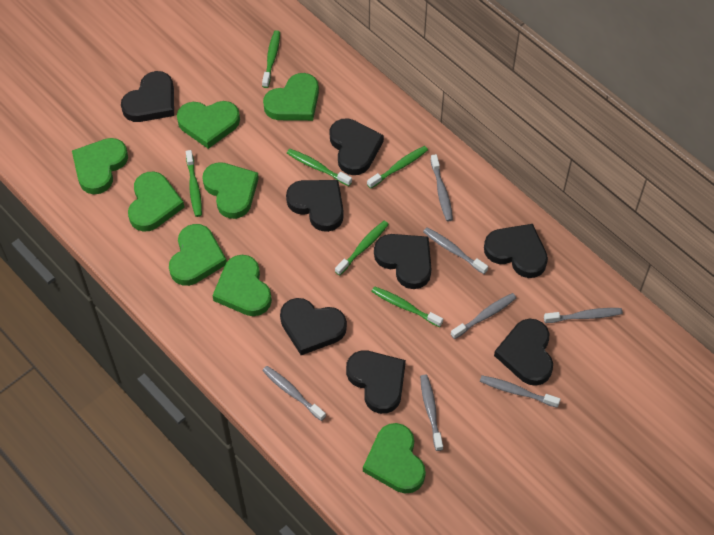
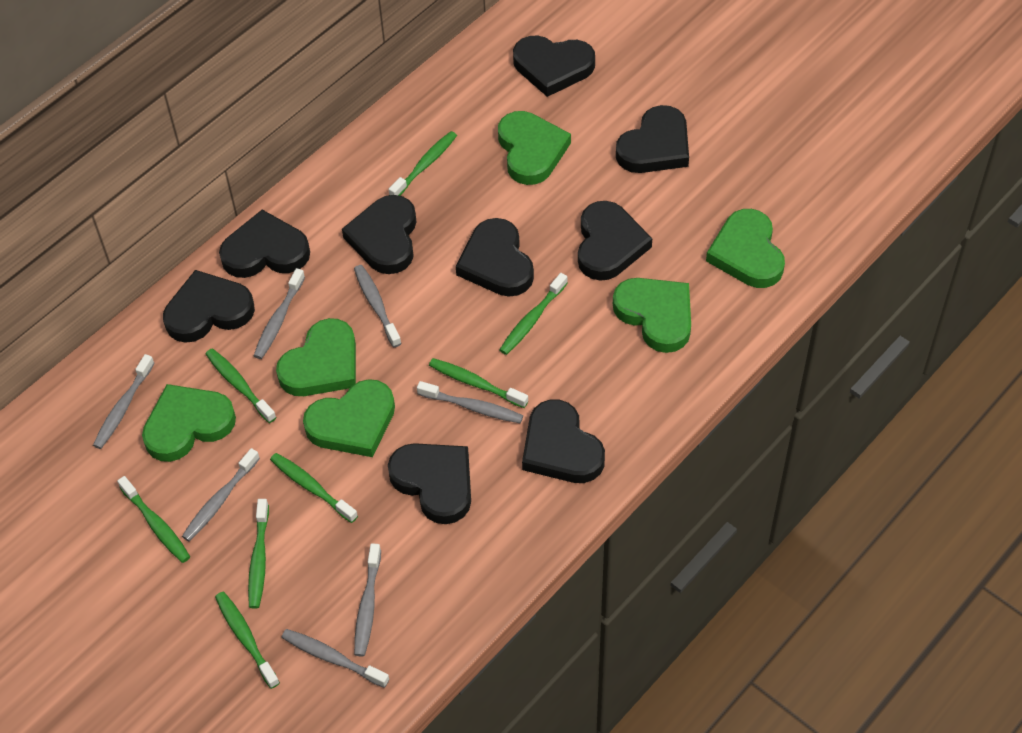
black heart: [121,71,174,122] [280,298,347,355] [286,180,344,232] [329,118,384,175] [346,351,406,414] [374,234,431,289] [484,224,548,278] [494,319,553,386] = 8 -> [163,270,255,343] [219,210,310,278] [342,195,417,274] [388,443,471,524] [456,218,534,297] [513,35,595,97] [522,400,605,483] [578,201,652,281] [616,105,689,173] = 9
green heart: [72,138,128,194] [128,171,184,232] [169,224,227,286] [177,101,240,149] [202,162,259,219] [212,255,272,316] [263,73,319,121] [363,423,426,493] = 8 -> [142,384,236,462] [276,318,356,396] [303,379,395,457] [498,111,571,185] [613,278,691,353] [706,209,785,288] = 6
green toothbrush: [186,150,202,217] [262,30,280,88] [287,149,352,186] [335,221,389,276] [367,146,428,189] [371,286,443,327] = 6 -> [117,476,190,563] [206,348,276,423] [215,592,280,689] [248,499,269,609] [270,453,358,523] [389,131,457,196] [429,358,528,408] [499,273,568,355] = 8

